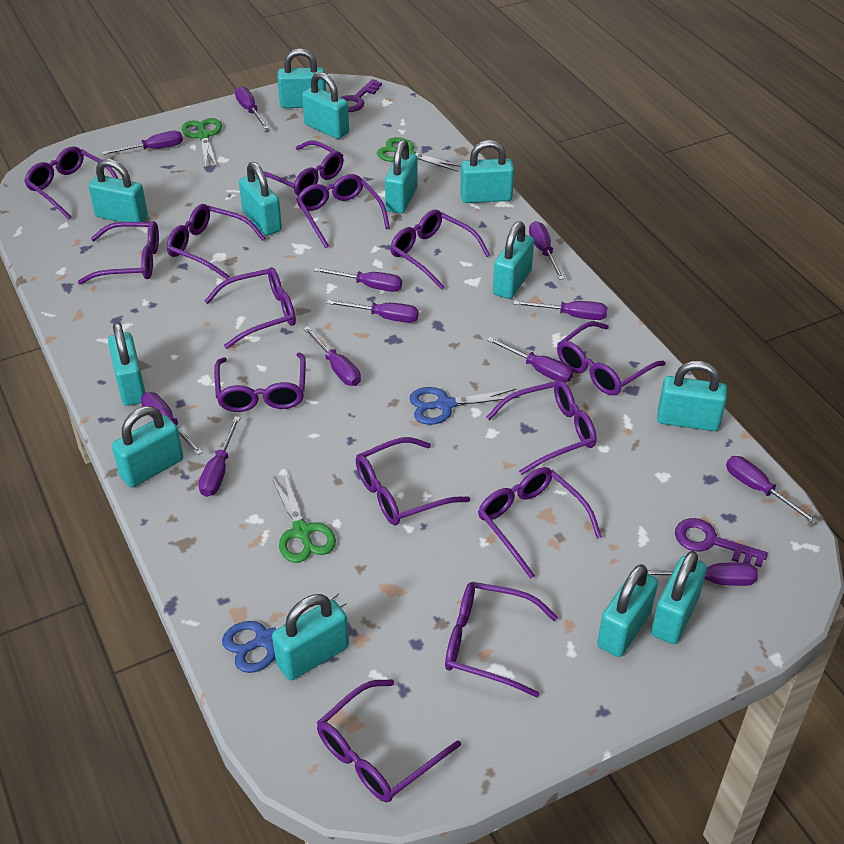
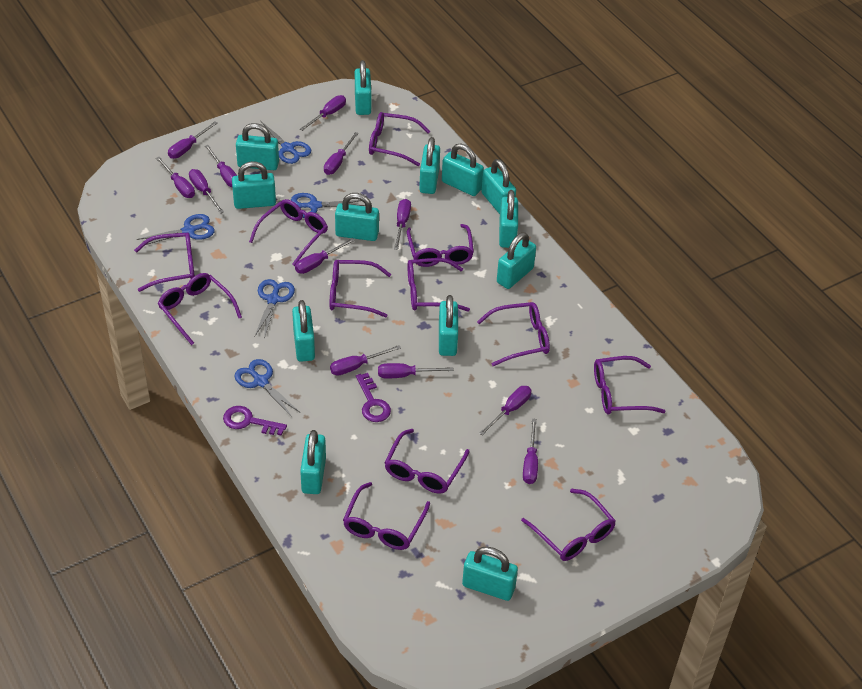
blue scissors: [222,594,347,673] [409,387,520,425] = 2 -> [137,214,215,245] [234,359,300,417] [254,279,295,339] [261,121,311,164] [291,193,365,218] = 5
green scissors: [182,118,222,167] [271,471,336,563] [377,137,461,172] = 3 -> none = 0
purple glasses: [24,147,118,219] [78,221,159,285] [167,204,265,279] [205,267,296,349] [214,352,306,412] [255,141,344,196] [296,174,390,248] [317,679,461,802] [356,437,470,525] [390,209,490,290] [445,582,558,698] [478,467,602,579] [487,381,596,475] [557,321,666,396] = 14 -> [134,232,195,292] [158,273,242,345] [249,199,328,266] [330,260,391,318] [343,482,430,550] [369,112,430,166] [384,429,470,494] [407,224,474,267] [407,258,470,312] [477,302,550,366] [521,489,616,561] [594,356,666,415] = 12

